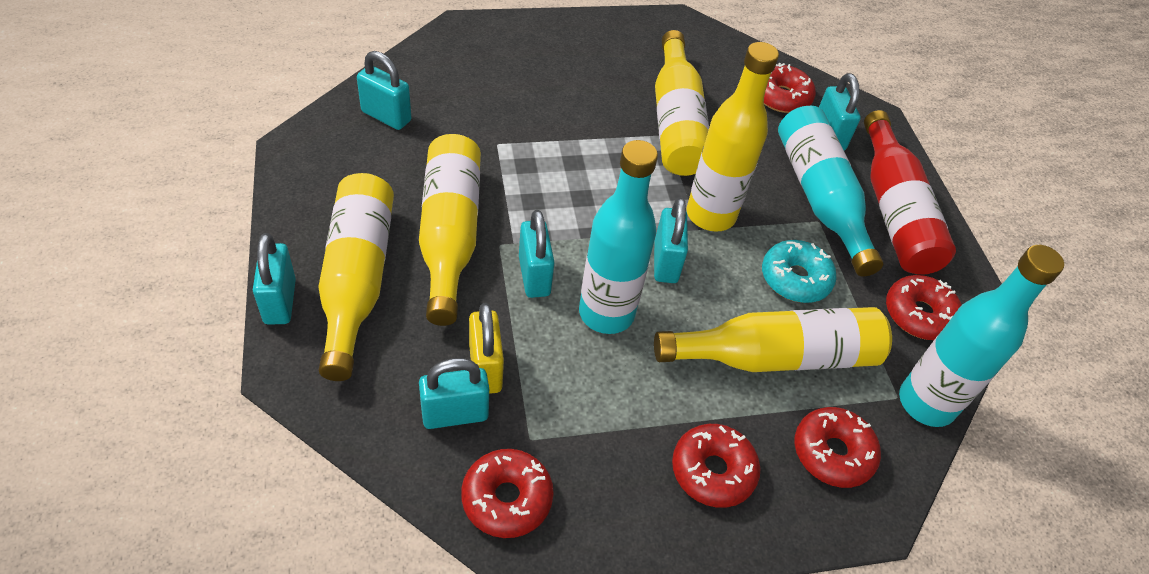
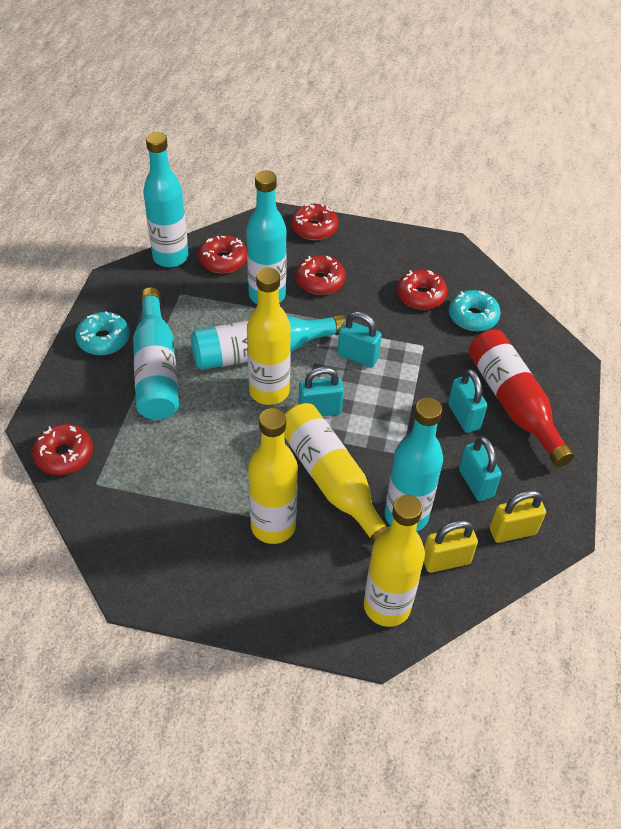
turquoise bottle: [579,140,658,334] [778,106,883,277] [899,245,1064,427] = 3 -> [133,287,179,420] [143,132,189,267] [191,314,346,370] [246,170,287,304] [385,398,443,532] = 5
turquoise donut: [762,240,837,303] = 1 -> [75,311,130,355] [449,290,501,331] = 2
turquoise padlock: [253,233,296,325] [357,51,411,130] [419,358,489,429] [519,210,555,298] [654,197,688,283] [819,73,861,151] = 6 -> [298,367,344,417] [337,312,382,367] [448,369,487,433] [459,436,502,501] = 4
yellow bottle: [318,173,394,381] [419,134,481,326] [654,307,892,372] [655,30,709,176] [687,42,779,232] = 5 -> [247,268,291,405] [248,408,298,544] [284,403,388,545] [364,495,425,627] = 4
yellow padlock: [469,303,504,394] = 1 -> [424,520,478,573] [490,490,546,543] = 2

